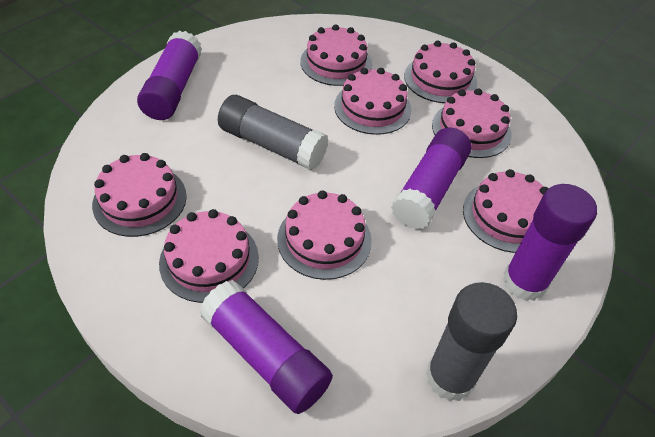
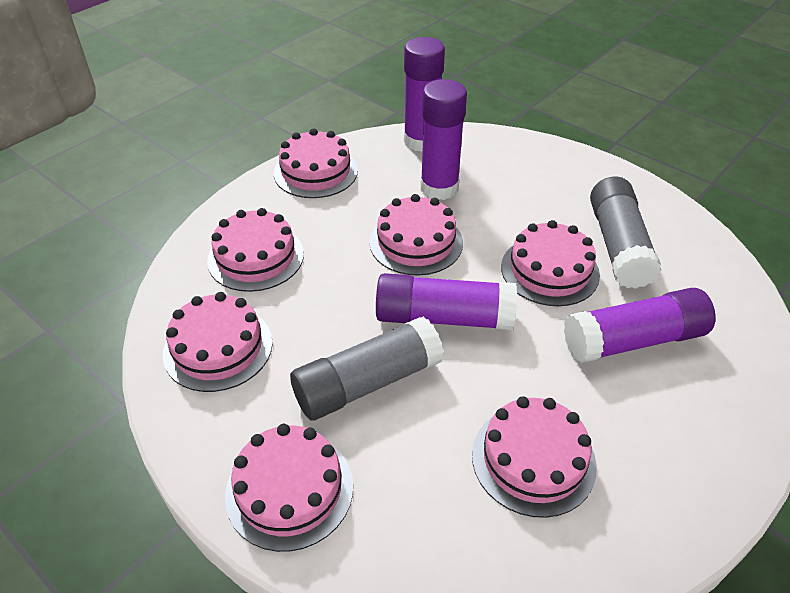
pink cake: [92,153,187,237] [159,209,259,303] [277,190,372,280] [300,24,372,86] [334,68,411,135] [404,41,477,103] [432,88,512,158] [463,169,548,253] = 8 -> [163,292,273,392] [207,208,304,292] [225,424,353,552] [274,128,358,198] [369,194,463,276] [472,396,597,518] [501,220,600,306] = 7

